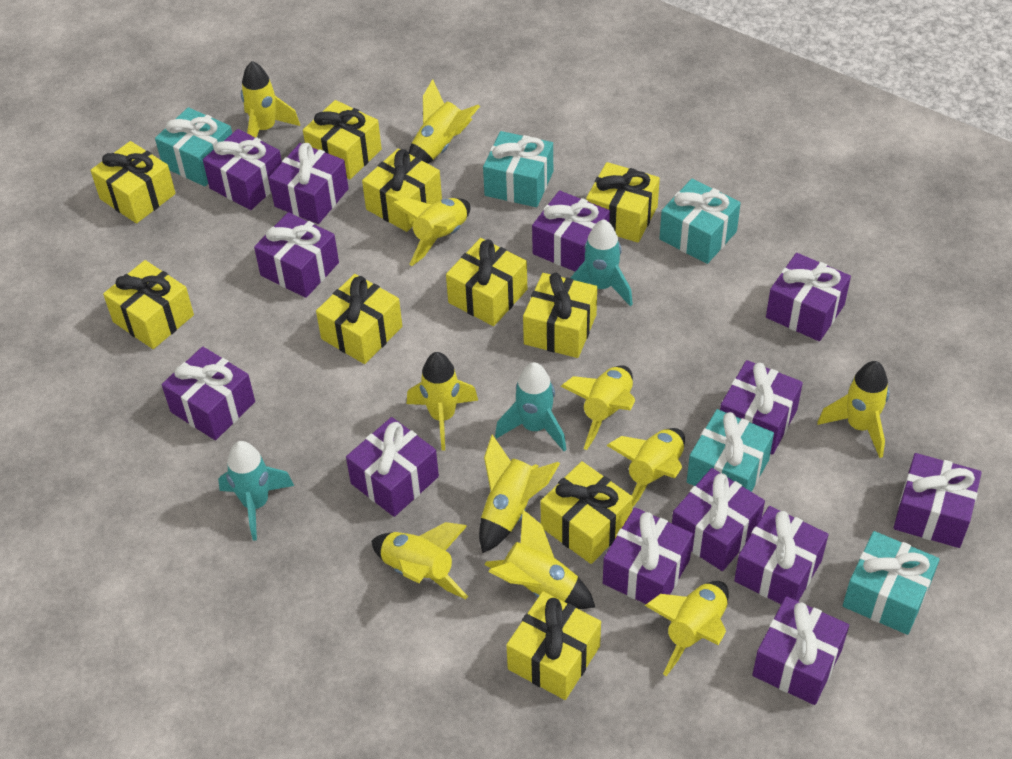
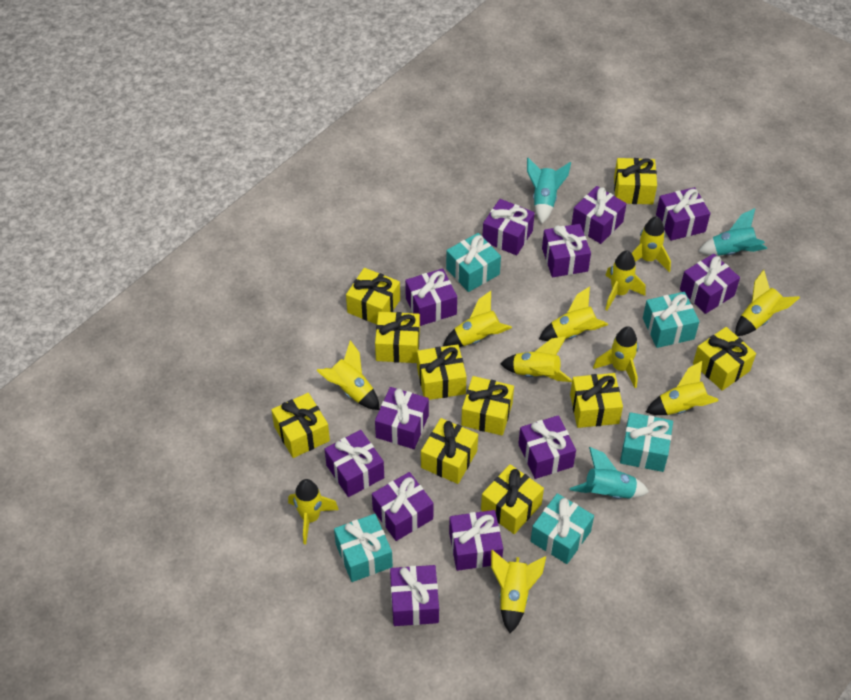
purple gift: [162,346,255,440] [203,129,282,210] [254,212,339,298] [269,143,349,224] [346,417,439,517] [532,190,610,272] [603,507,693,604] [672,468,765,571] [720,360,803,455] [734,506,828,604] [752,596,849,705] [766,253,851,341] [893,453,982,548] = 13 -> [325,430,384,497] [372,472,434,541] [375,387,429,449] [390,565,439,626] [405,269,457,326] [449,510,503,571] [482,199,535,255] [518,415,576,479] [542,224,591,277] [572,186,627,244] [656,187,710,241] [680,254,740,314] = 12

